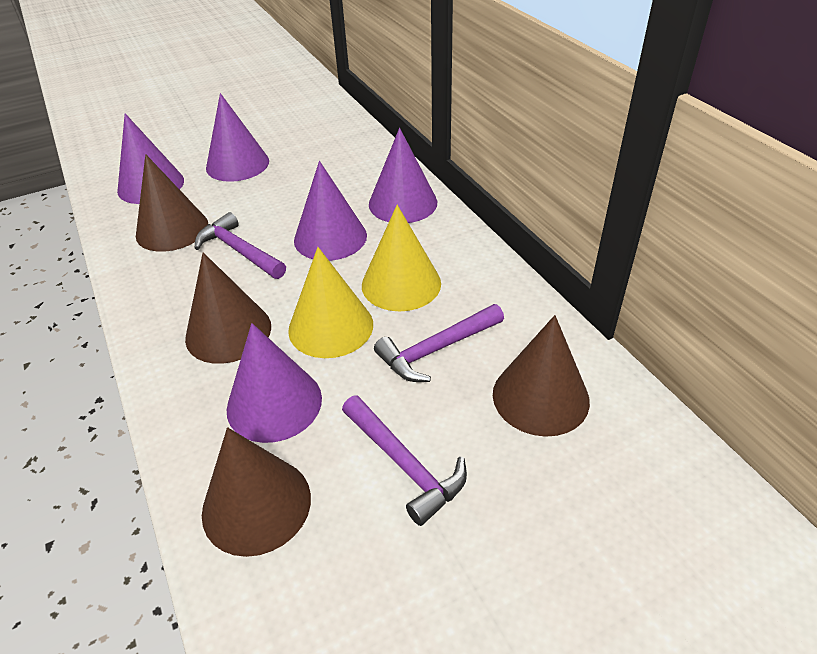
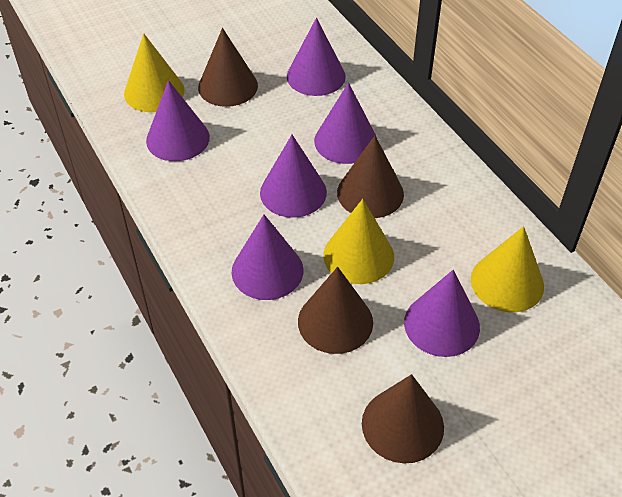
purple cone: [117,113,184,204] [206,93,269,182] [227,323,322,443] [294,161,367,261] [369,128,437,223] = 5 -> [146,80,210,161] [232,215,303,300] [260,135,327,218] [287,18,346,96] [314,83,377,164] [404,270,480,357] = 6
purple hammer: [195,212,286,279] [342,395,467,526] [374,304,504,382] = 3 -> none = 0
yellow cone: [288,247,373,358] [362,205,441,311] = 2 -> [124,33,185,112] [323,199,394,284] [471,226,544,312] = 3

